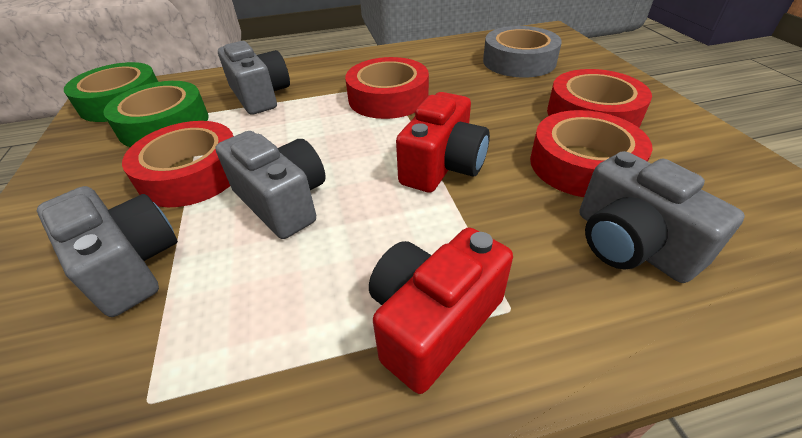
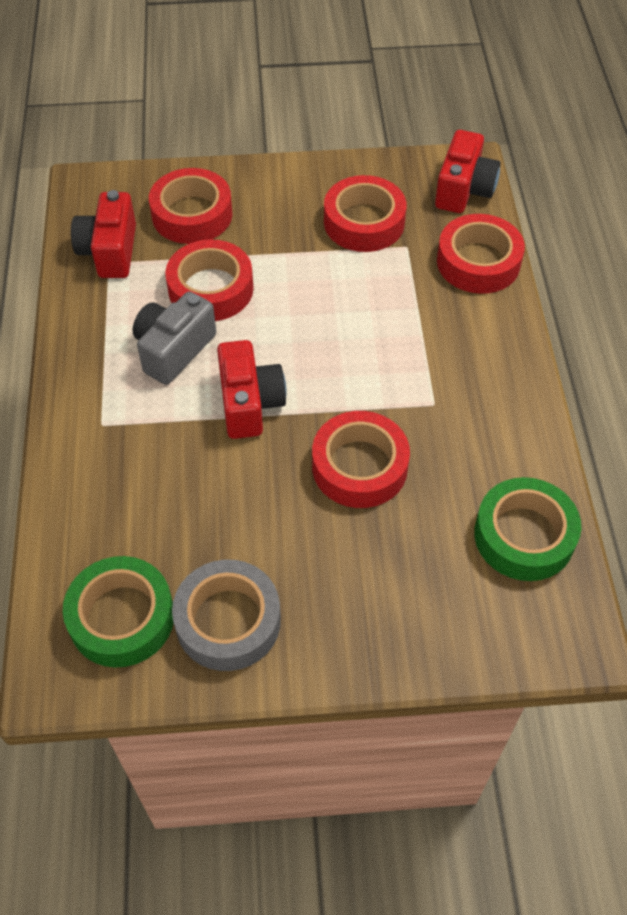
grey camera: [37,186,178,317] [215,131,326,239] [218,41,290,115] [579,151,745,283] = 4 -> [133,292,216,385] = 1
red camera: [369,228,513,394] [396,92,490,193] = 2 -> [71,190,136,278] [217,340,287,439] [435,130,501,213] = 3
red tape: [122,121,234,207] [345,57,429,119] [530,110,653,197] [547,69,652,128] = 4 -> [149,168,232,244] [165,239,254,321] [312,411,410,508] [324,175,406,252] [437,214,525,294] = 5

